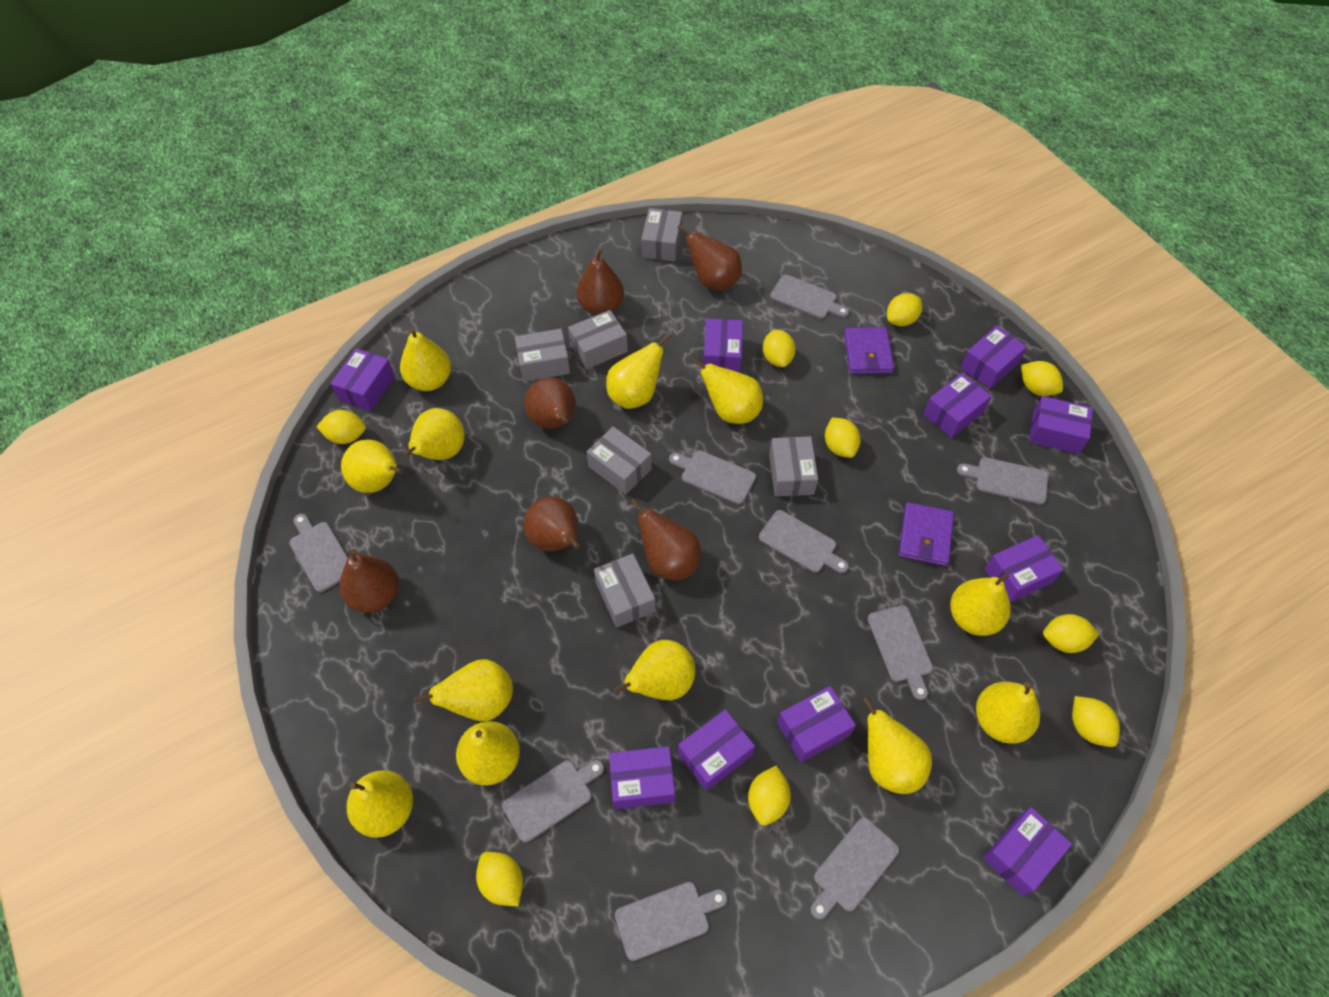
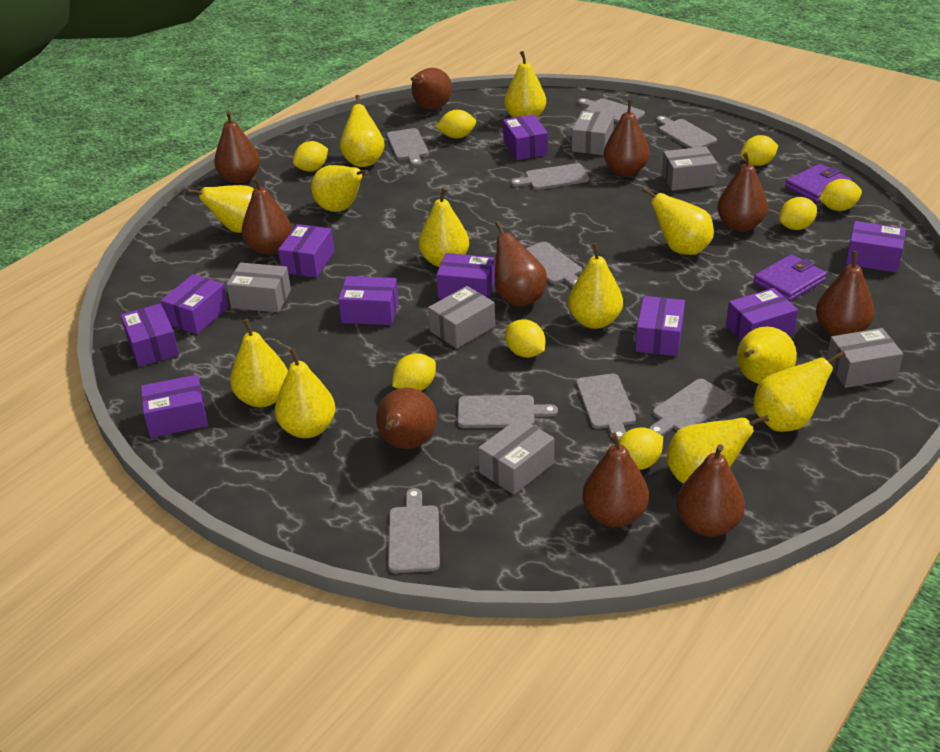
brown pear: [340,549,399,613] [523,496,580,551] [524,377,576,429] [576,249,624,315] [630,498,701,580] [677,224,742,291] = 6 -> [214,111,260,184] [242,177,292,254] [376,388,437,449] [411,68,452,110] [495,221,547,307] [582,433,649,527] [604,100,650,176] [676,444,745,537] [717,152,768,232] [816,251,874,336] = 10
yellow lemon: [316,410,366,444] [476,852,523,906] [748,766,791,826] [763,330,796,367] [825,418,861,458] [887,293,922,326] [1021,361,1063,396] [1043,614,1099,653] [1072,696,1120,747] = 9 -> [293,141,328,171] [392,353,436,391] [436,110,476,139] [505,319,545,358] [619,427,663,470] [740,135,778,166] [779,197,817,230] [819,179,862,211] = 8

